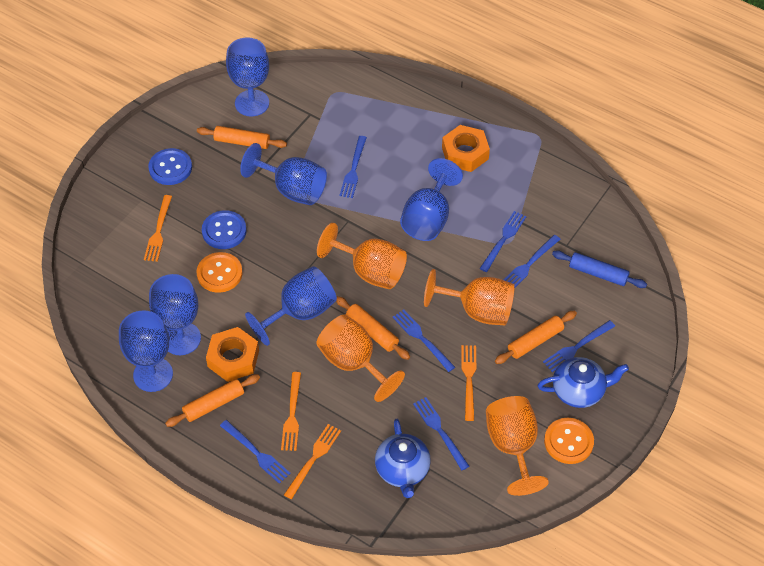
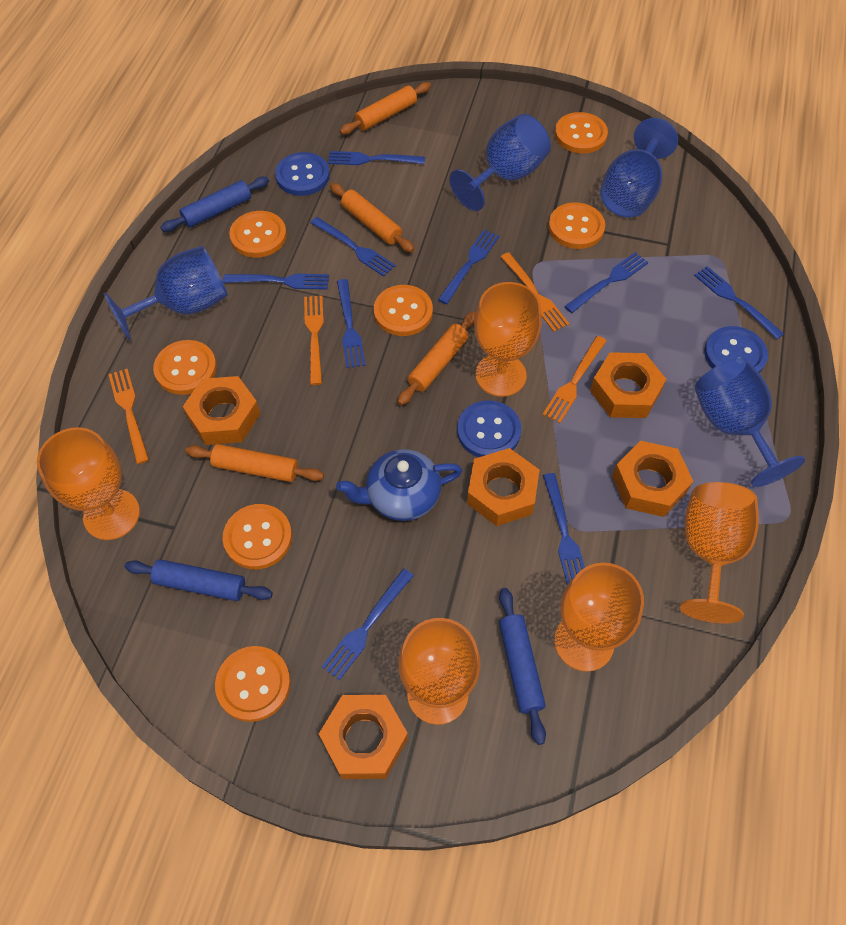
blue button: [148,148,192,185] [202,210,247,249] = 2 -> [275,152,330,196] [457,400,522,457] [704,326,768,373] = 3
blue fork: [220,420,291,484] [339,136,367,198] [392,309,455,372] [413,397,469,471] [479,211,527,272] [504,235,560,287] [543,320,615,372] = 7 -> [223,273,329,290] [311,217,396,277] [321,568,414,680] [328,151,425,165] [337,279,366,368] [438,229,500,304] [543,473,585,586] [564,252,649,313] [694,266,784,340] = 9
blue goblet: [119,310,173,392] [149,274,201,355] [226,37,269,117] [240,143,327,205] [245,266,337,346] [400,158,463,241] = 6 -> [104,246,228,340] [449,114,551,211] [600,118,678,217] [695,358,805,487] = 4
blue rolling pin: [552,250,647,288] = 1 -> [124,559,273,601] [160,177,269,232] [499,588,546,745] = 3
blue teapot: [375,419,431,498] [537,357,629,408] = 2 -> [336,449,462,521] = 1
orange button: [196,252,243,293] [544,418,594,464] = 2 -> [153,340,217,395] [215,646,291,722] [222,504,292,570] [229,211,287,258] [374,285,433,336] [548,202,605,249] [555,112,608,153] = 7
orange goblet: [316,315,405,402] [317,223,407,289] [424,269,515,325] [486,396,549,496] = 4 -> [37,427,140,540] [398,618,481,725] [474,282,542,397] [554,563,644,672] [680,482,759,623] = 5
orange nut: [206,327,259,382] [442,125,490,172] = 2 -> [183,376,260,445] [319,695,408,779] [467,448,540,526] [590,352,666,418] [612,441,693,517] = 5

